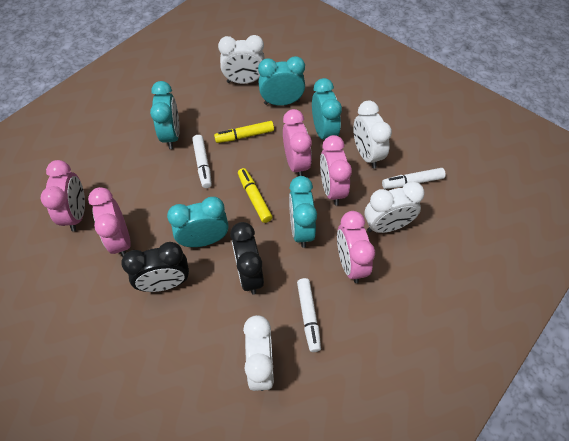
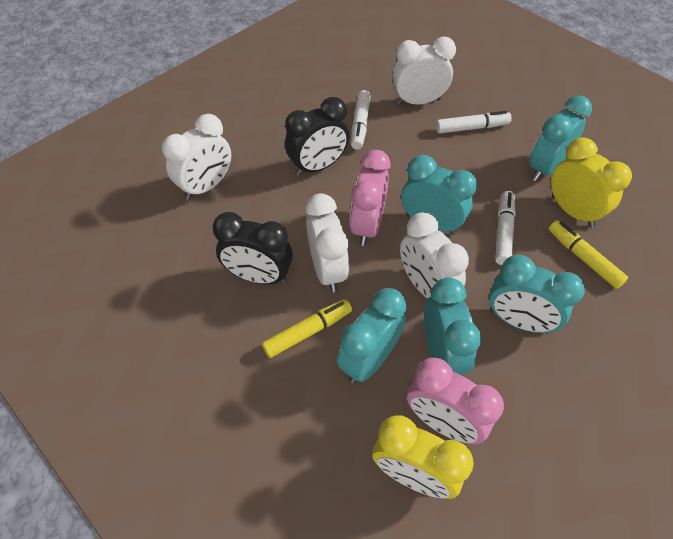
pink clock: [40,160,85,231] [88,187,131,257] [283,109,312,176] [320,135,352,206] [337,211,375,283] = 5 -> [350,150,391,246] [407,358,504,444] = 2
yellow clock: none = 0 -> [372,415,474,499] [551,137,632,228] = 2

